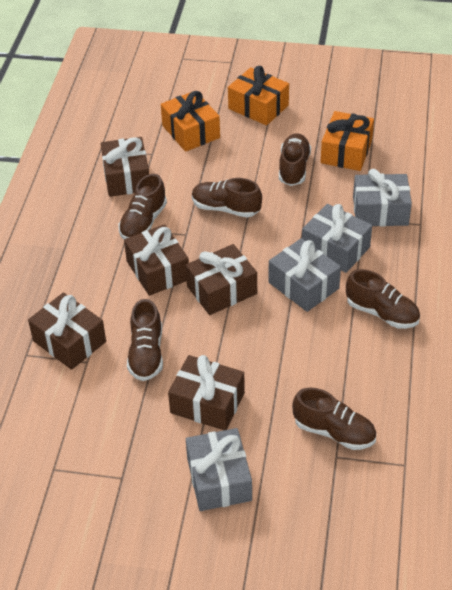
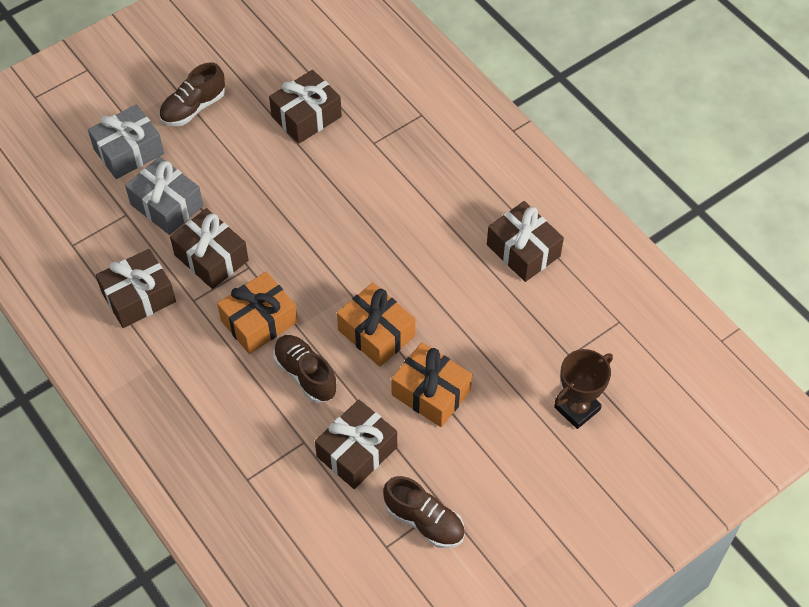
brown shoe: [118,174,167,239] [127,299,163,381] [192,178,262,218] [279,133,311,186] [292,387,376,450] [346,269,420,329] = 6 -> [159,62,225,126] [273,335,337,403] [383,476,465,548] = 3
brown trophy: none = 0 -> [554,349,613,429] = 1
grey gift: [186,428,252,511] [269,238,341,312] [302,204,372,273] [353,169,412,226] = 4 -> [88,104,164,179] [125,157,203,235] = 2

